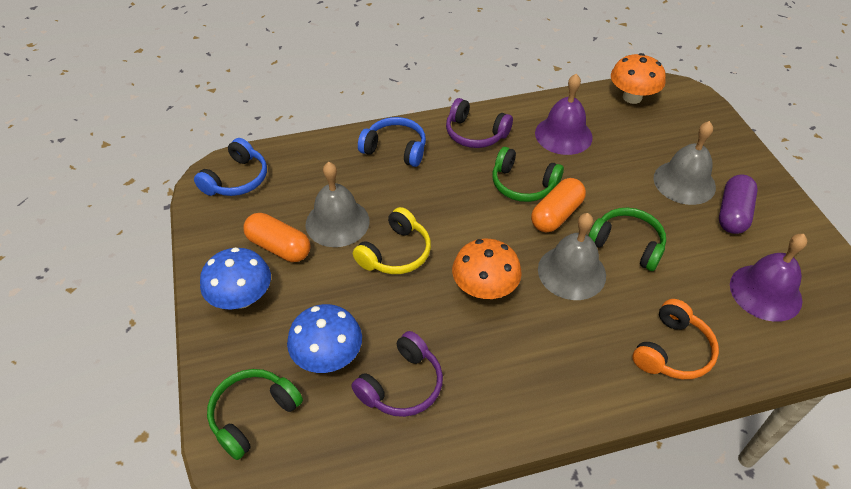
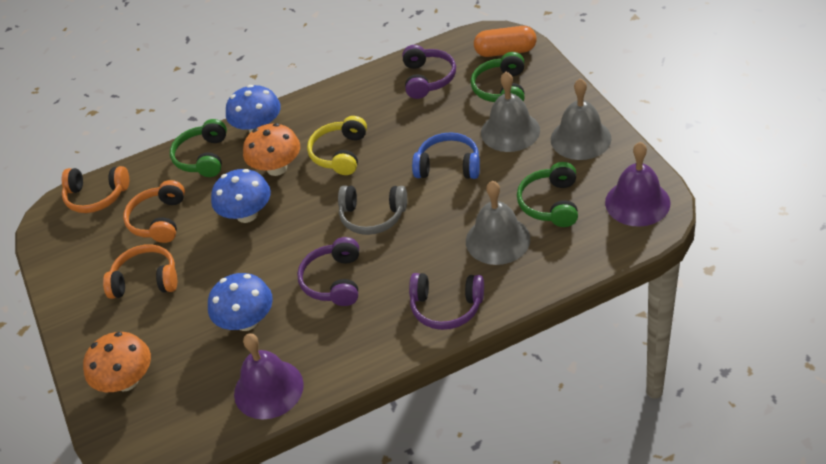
blue headphones: [194,138,267,196] [358,117,426,167] = 2 -> [412,132,480,179] = 1
blue mushroom: [200,247,271,309] [287,304,362,373] = 2 -> [208,273,273,331] [211,169,271,223] [226,85,281,133] = 3
grey headphones: none = 0 -> [338,185,407,235] = 1
orange capsule: [243,213,311,262] [531,178,586,233] = 2 -> [474,26,537,57] = 1
orange headphones: [633,299,719,379] = 1 -> [62,166,129,213] [103,244,177,299] [123,180,185,243] = 3
purple capsule: [719,175,758,234] = 1 -> none = 0
purple headphones: [351,331,443,417] [446,98,513,148] = 2 -> [297,237,359,306] [402,45,456,99] [409,273,484,330] = 3

